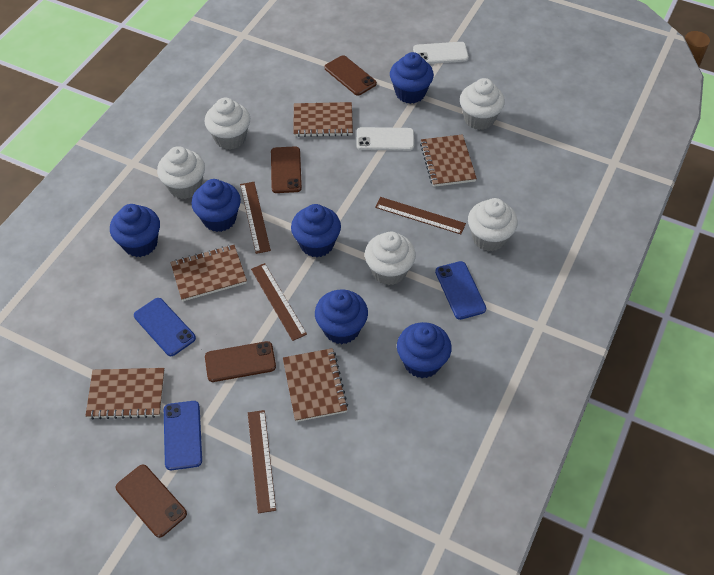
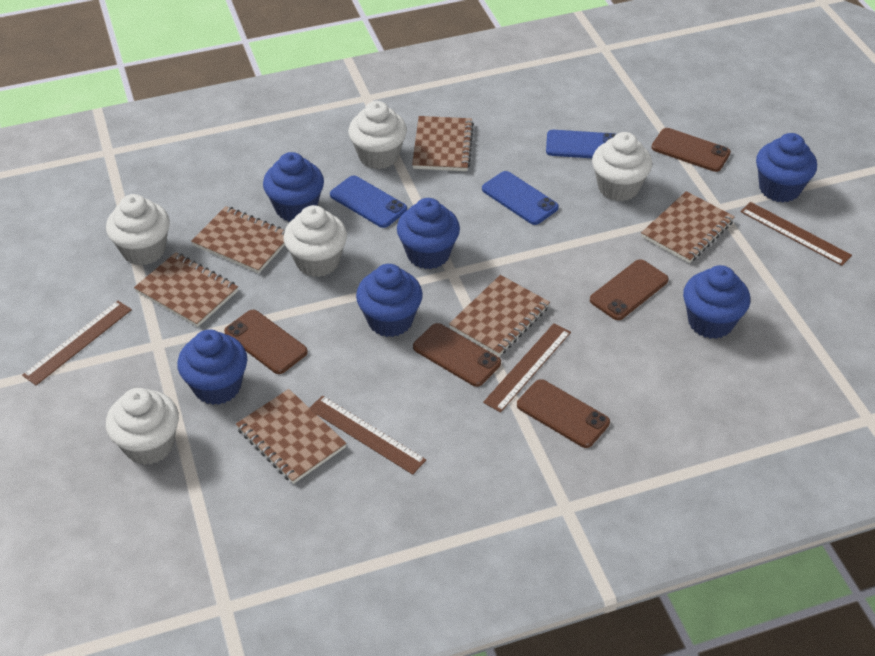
brown notebook: [86,368,165,419] [170,245,247,301] [283,348,348,422] [293,102,353,137] [420,134,477,187] = 5 -> [134,252,238,327] [191,206,285,273] [236,389,346,484] [412,116,474,171] [449,275,550,356] [641,191,735,263] = 6
brown phone: [116,465,187,538] [205,341,276,382] [271,146,302,193] [324,55,377,96] = 4 -> [224,310,308,374] [413,323,501,387] [517,379,610,448] [590,259,669,320] [651,128,731,172] = 5
white phone: [356,127,414,151] [413,42,469,64] = 2 -> none = 0

